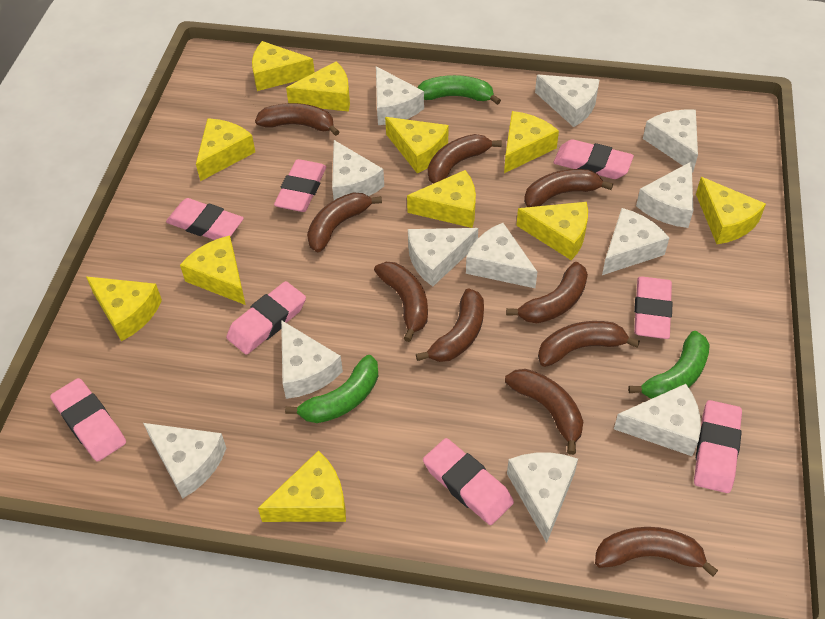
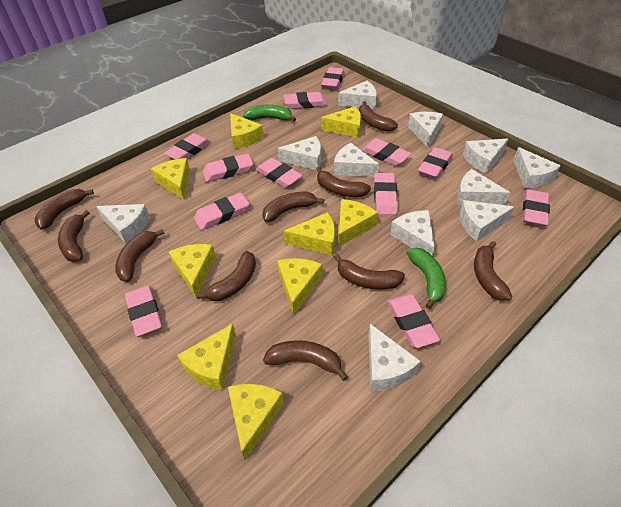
green banana: [285,355,378,423] [418,75,501,105] [628,331,710,399] = 3 -> [243,104,296,121] [406,248,446,309] = 2
pink eraser: [50,378,126,462] [166,198,244,240] [226,281,306,355] [274,159,326,212] [423,438,514,525] [554,139,634,179] [634,277,673,339] [694,400,742,493] = 8 -> [125,285,162,337] [164,133,211,159] [194,193,249,230] [203,154,253,182] [256,158,303,188] [284,92,327,109] [321,67,345,89] [361,138,411,166] [374,173,398,215] [387,294,440,348] [418,147,453,179] [523,189,550,226] = 12
white cheese: [143,423,226,499] [281,320,343,399] [332,140,384,200] [376,66,424,125] [408,228,478,287] [466,223,537,288] [507,452,578,543] [535,75,600,127] [602,208,669,275] [614,384,701,456] [636,161,693,228] [643,109,698,172] = 12 -> [96,204,150,244] [278,136,321,170] [334,143,379,177] [338,81,377,109] [368,324,421,391] [390,210,435,256] [408,112,443,148] [457,169,510,205] [460,200,514,241] [463,139,508,174] [513,147,561,189] = 11
yellow cheese: [86,276,162,341] [180,235,246,305] [196,118,255,181] [252,41,315,91] [258,451,346,522] [286,62,350,111] [385,117,449,174] [407,170,476,228] [504,111,559,173] [516,202,588,260] [696,177,766,244] = 11 -> [151,158,190,200] [169,244,216,297] [177,324,236,390] [228,384,284,460] [230,113,263,149] [277,258,322,315] [284,212,335,255] [321,106,361,138] [338,199,378,247] = 9

